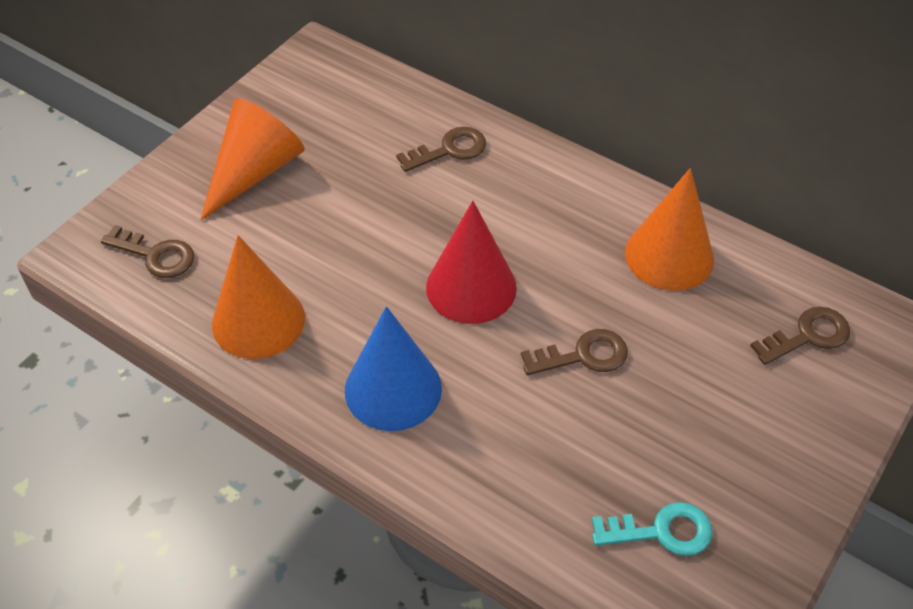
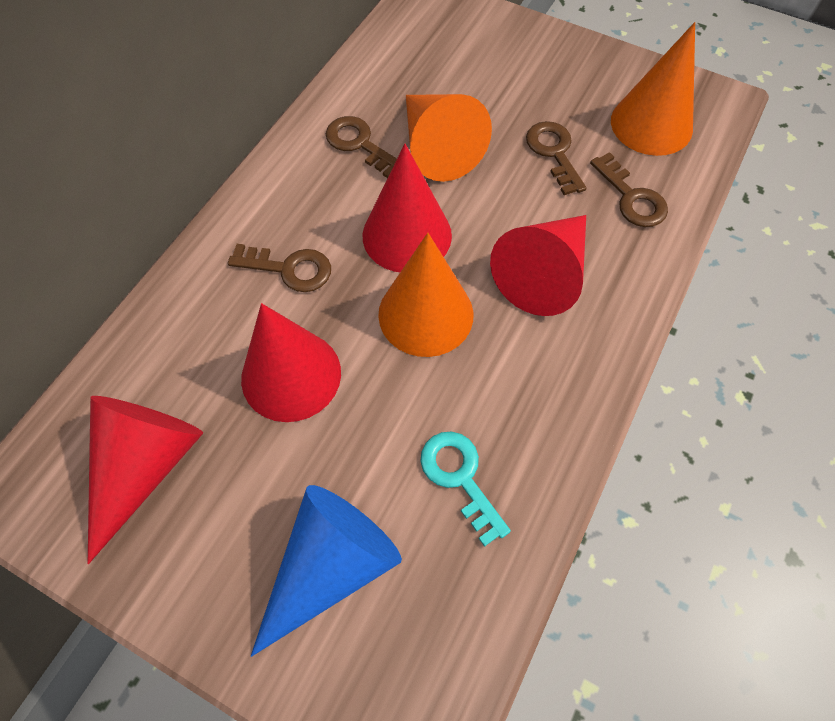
red cone: [426,201,517,324] = 1 -> [88,396,203,564] [241,303,341,422] [363,144,452,272] [490,215,586,316] = 4

